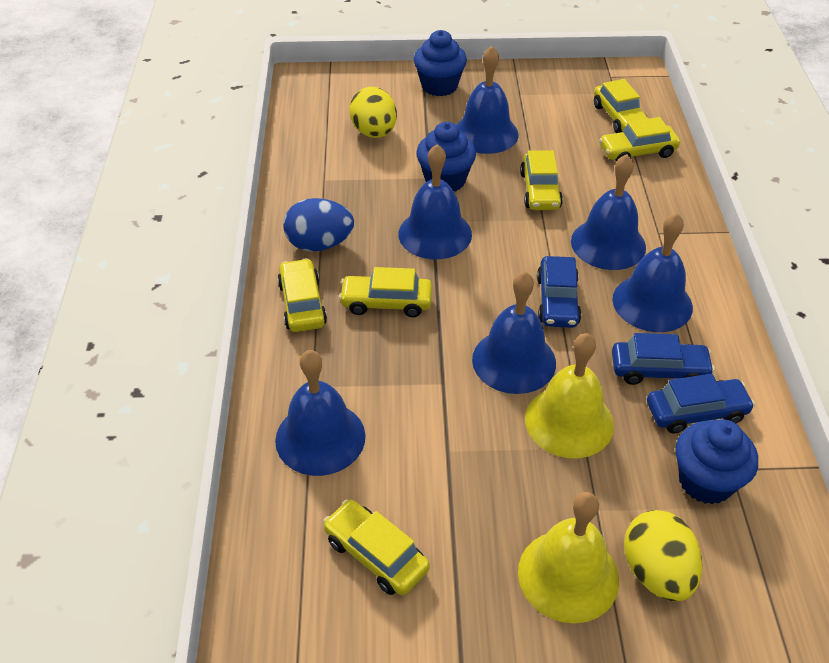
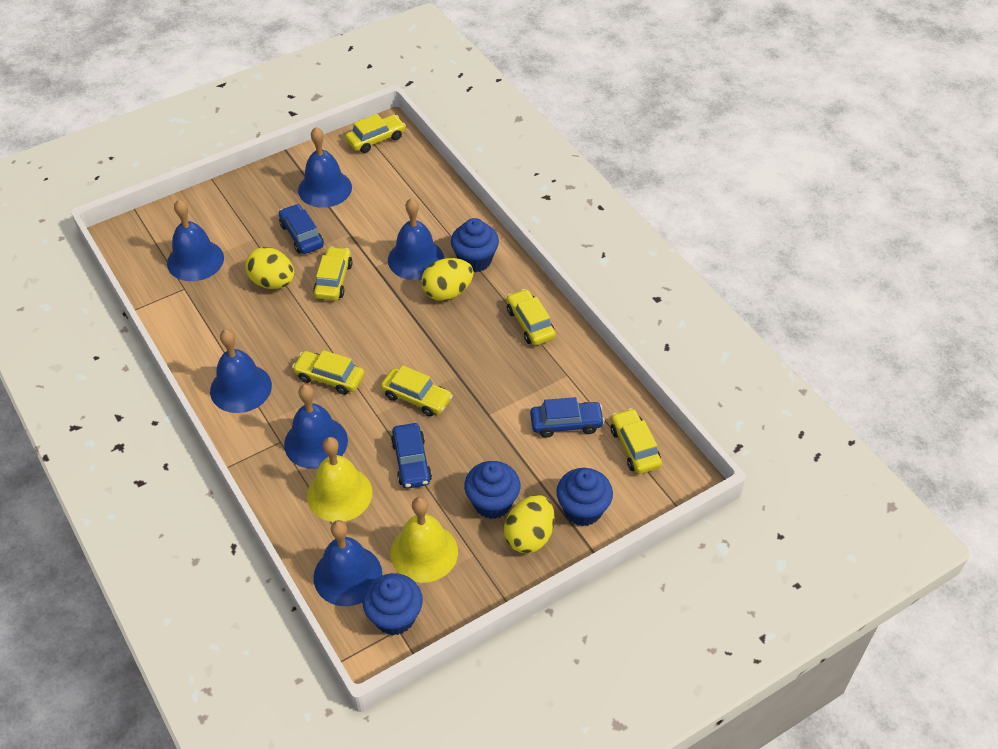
blue cupcake: [414,30,467,96] [416,122,476,191] [676,419,758,504] = 3 -> [362,573,423,635] [451,218,499,272] [464,461,520,519] [556,468,613,526] = 4
blue egg: [283,198,354,251] = 1 -> none = 0
yellow egg: [349,87,397,138] [624,510,702,601] = 2 -> [245,247,295,289] [421,258,474,301] [504,495,554,554] = 3

